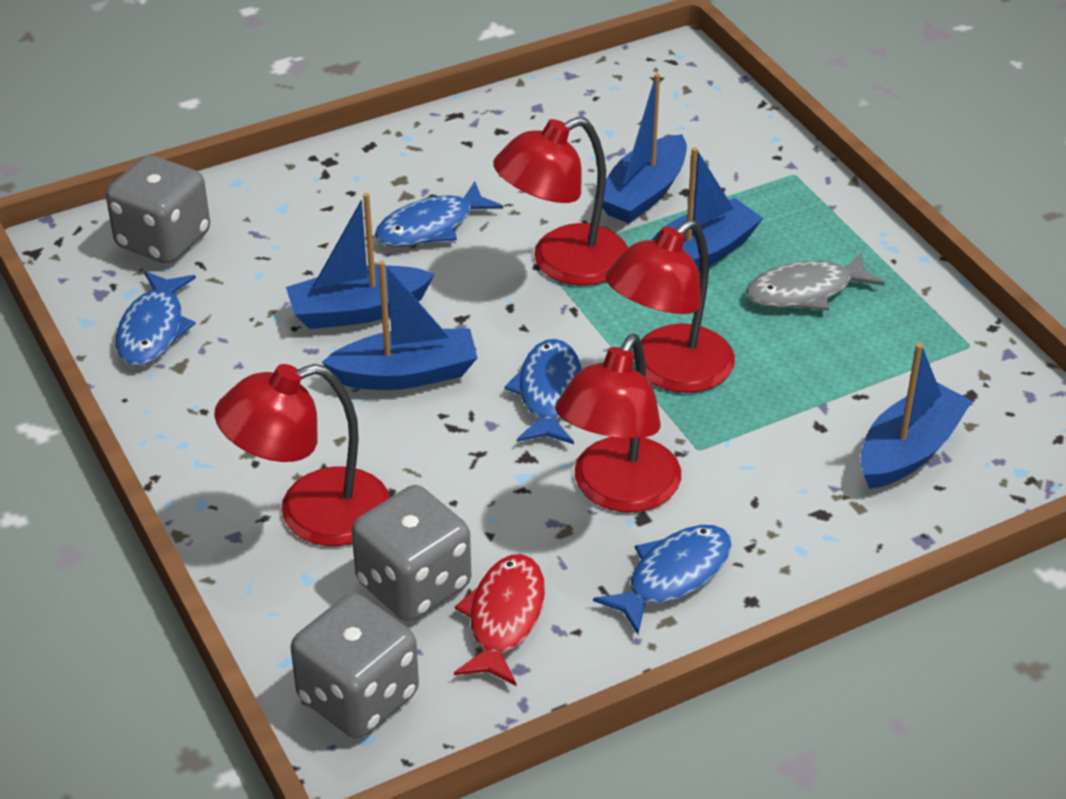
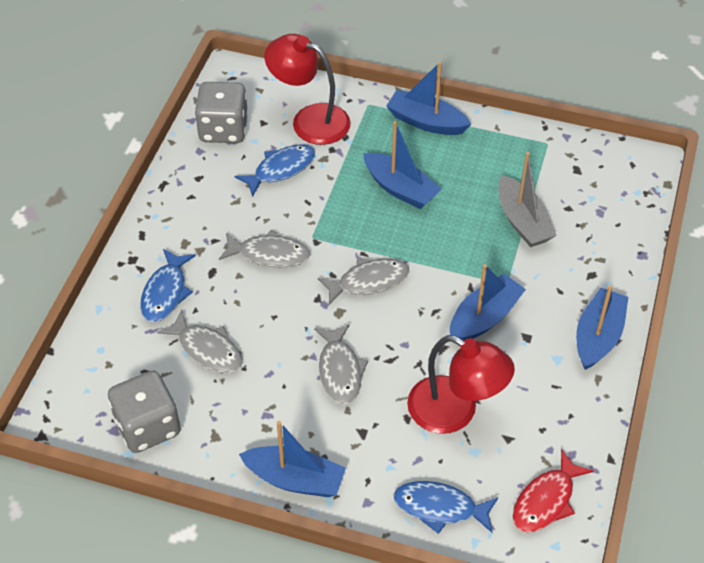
blue fish: [116,271,196,366] [375,181,503,247] [505,339,582,444] [593,525,732,634] = 4 -> [140,249,196,322] [234,144,315,197] [394,481,498,534] = 3
grey boat: none = 0 -> [498,152,557,247] = 1
grey dice: [106,155,210,264] [291,593,419,739] [352,485,471,622] = 3 -> [108,371,180,453] [195,82,248,143] = 2
grey fish: [746,252,885,310] = 1 -> [157,310,242,373] [219,230,310,268] [314,324,368,405] [318,258,409,305] = 4
red lamp: [214,364,390,546] [493,117,628,286] [555,334,681,512] [605,220,735,393] = 4 -> [264,34,351,145] [407,335,515,434] = 2

